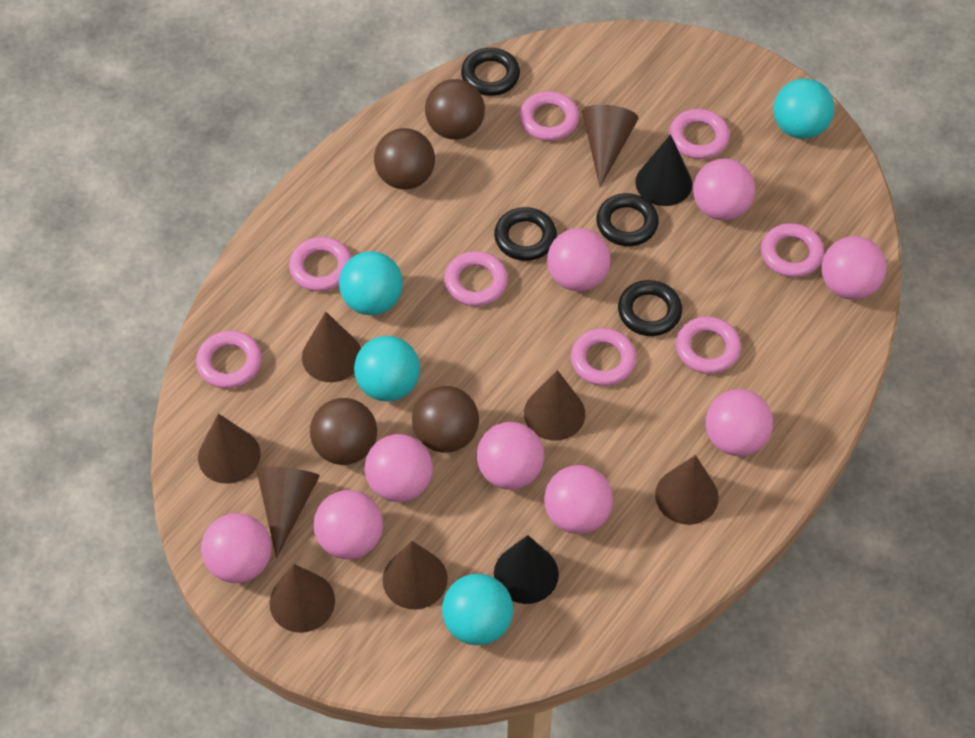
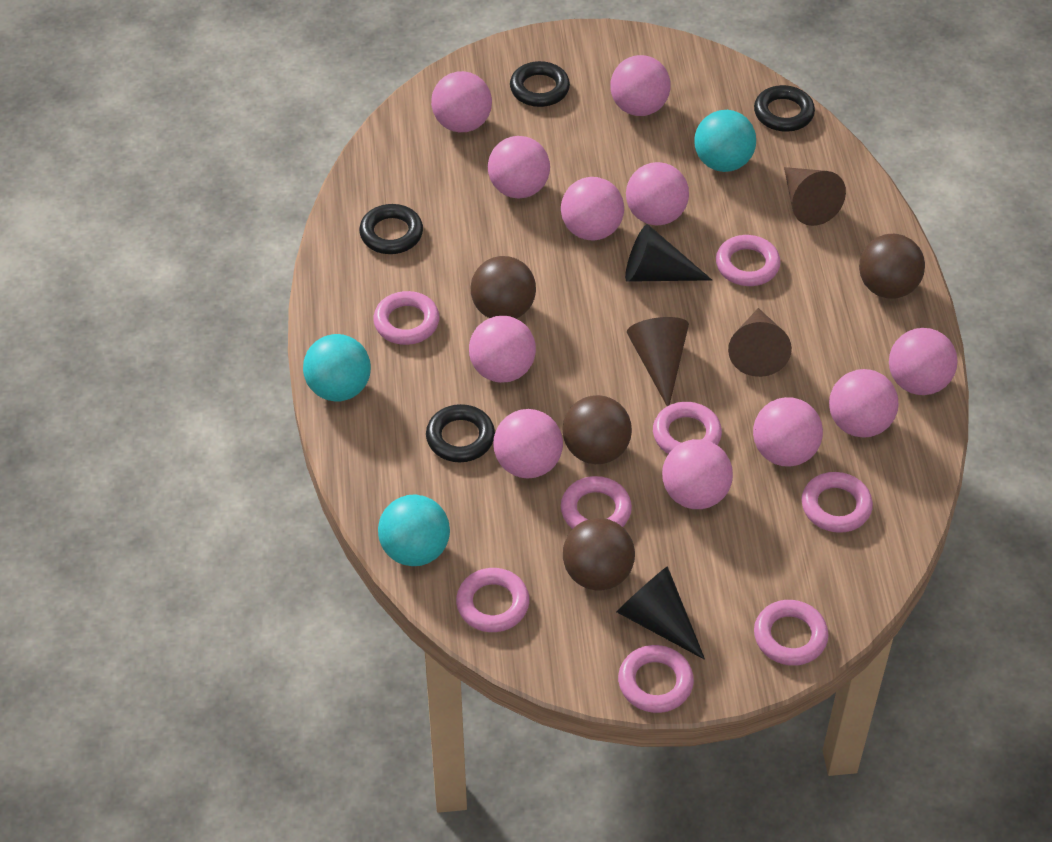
brown cone: [198,413,261,484] [256,466,320,558] [270,564,335,633] [302,311,361,382] [382,541,448,610] [524,370,585,440] [582,105,638,187] [655,455,719,525] = 8 -> [627,317,689,406] [728,308,792,377] [784,167,846,226] = 3
pink ball: [201,513,272,583] [313,490,383,559] [365,434,433,502] [477,422,544,490] [544,465,613,534] [547,228,611,291] [693,158,755,221] [706,389,773,456] [822,236,886,300] = 9 -> [431,71,492,132] [469,316,536,383] [488,136,550,198] [493,409,563,478] [561,177,624,240] [610,55,671,116] [626,162,689,225] [662,439,733,509] [753,397,823,467] [829,369,898,438] [889,328,958,395] = 11
turquoise ball: [339,251,403,315] [354,336,420,402] [442,574,513,645] [774,78,834,139] = 4 -> [303,334,371,402] [378,494,450,566] [694,110,756,172] = 3

